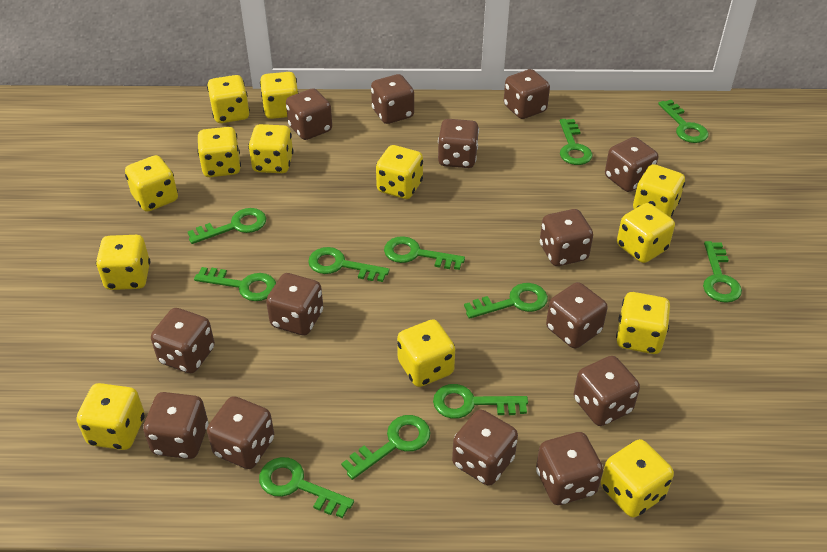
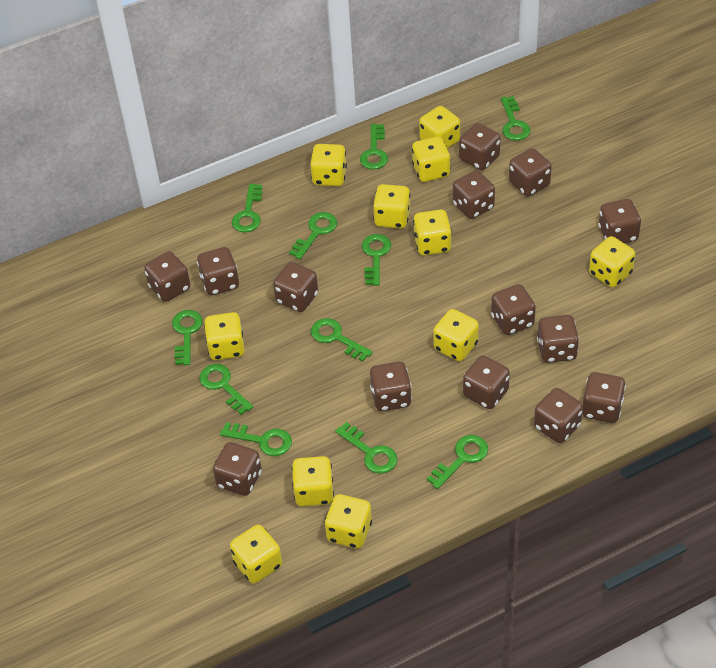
yellow dice: [77,383,145,450] [96,235,150,290] [125,155,178,212] [197,127,241,177] [207,75,250,123] [248,124,294,173] [260,72,298,119] [376,145,423,199] [397,319,455,387] [601,439,674,518] [616,292,670,354] [617,203,675,263] [633,164,685,217] = 13 -> [204,312,245,360] [230,525,282,583] [292,456,334,506] [310,144,347,186] [325,494,372,548] [373,184,410,228] [412,136,451,182] [413,210,452,255] [419,106,460,148] [433,309,479,361] [589,236,635,287] = 11

